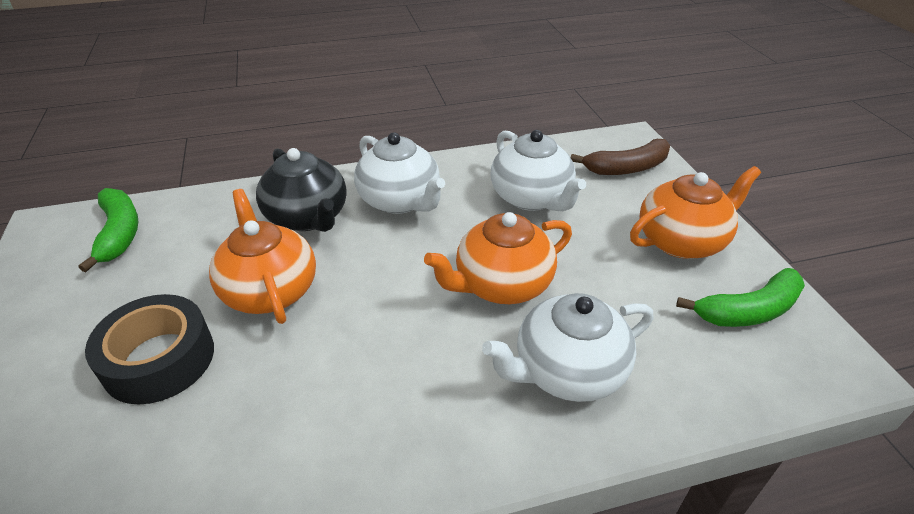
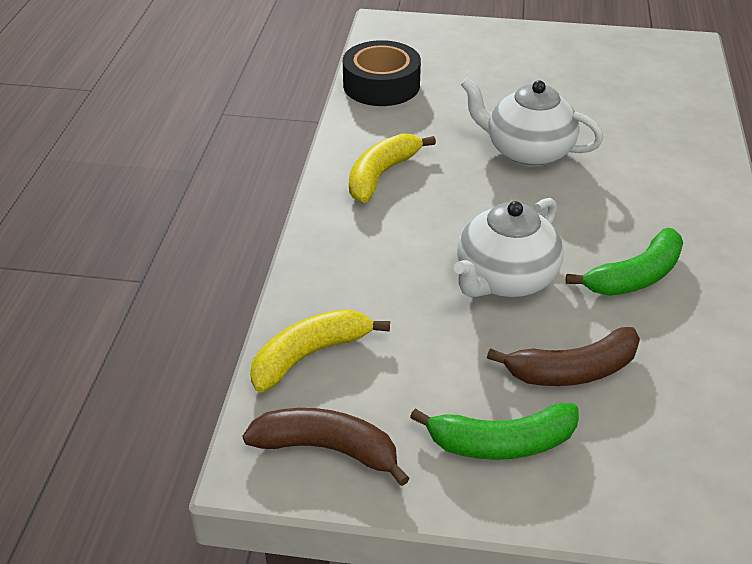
black teapot: [256,148,347,232] = 1 -> none = 0
brown banana: [571,139,670,175] = 1 -> [243,408,410,486] [487,327,640,386] = 2
orange teapot: [209,189,316,324] [424,212,572,304] [630,166,761,259] = 3 -> none = 0
white teapot: [354,132,445,214] [482,293,653,402] [491,130,586,211] = 3 -> [454,198,563,297] [460,78,603,167] = 2
yellow banana: none = 0 -> [250,309,390,392] [349,133,436,203] = 2

